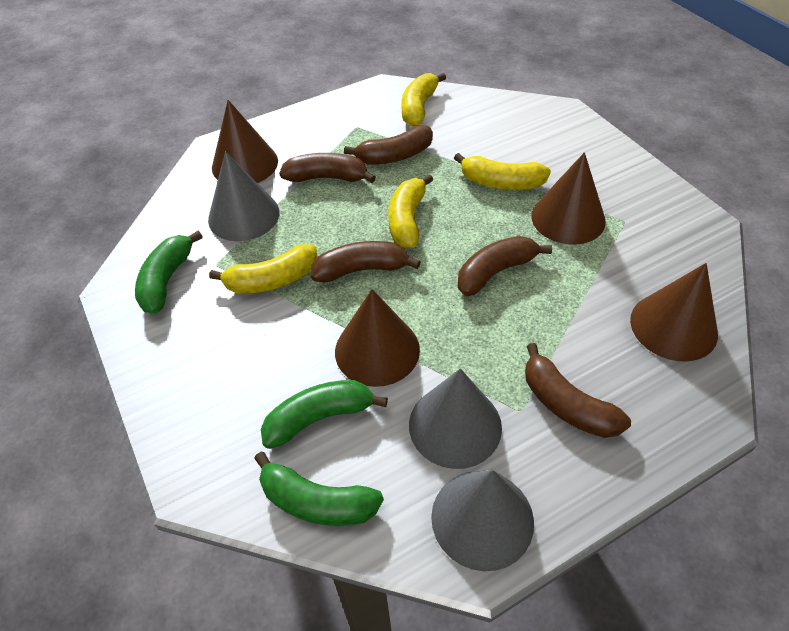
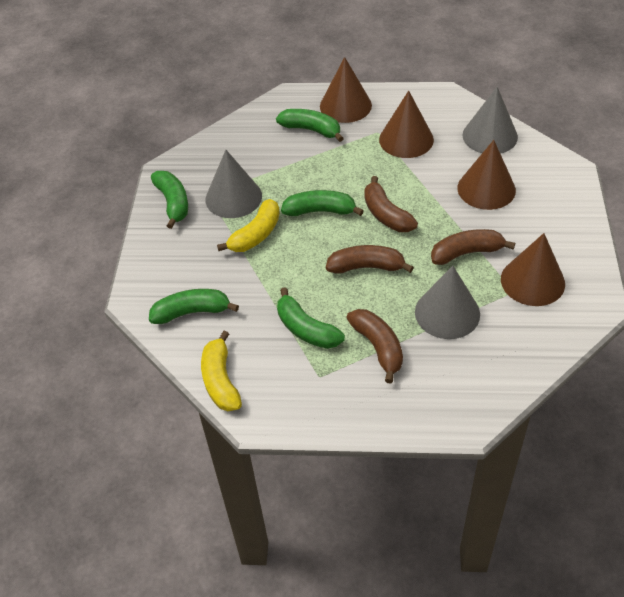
brown banana: [279,153,376,183] [310,241,421,282] [344,125,433,165] [458,236,552,296] [525,343,631,438] = 5 -> [326,245,414,274] [346,309,403,384] [364,176,418,232] [431,229,515,265] = 4
green banana: [135,231,203,314] [254,452,384,526] [261,380,388,449] = 3 -> [149,289,239,324] [151,171,188,229] [276,109,344,142] [277,287,345,349] [281,190,364,216] = 5
yellow banana: [209,244,317,294] [388,174,433,248] [401,73,446,127] [454,153,551,190] = 4 -> [201,331,242,411] [217,199,280,252] = 2

